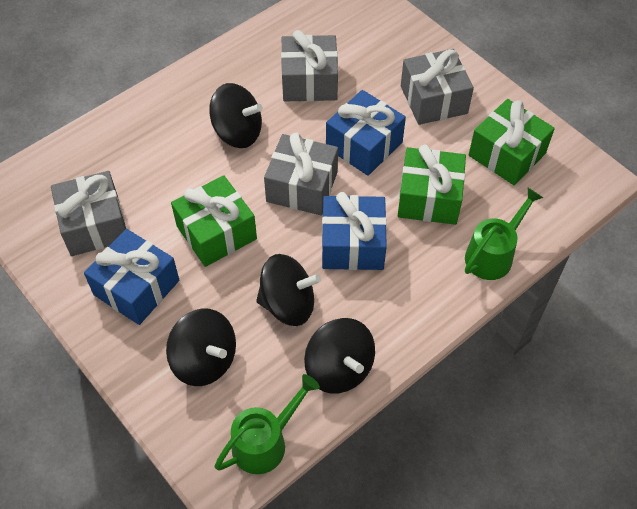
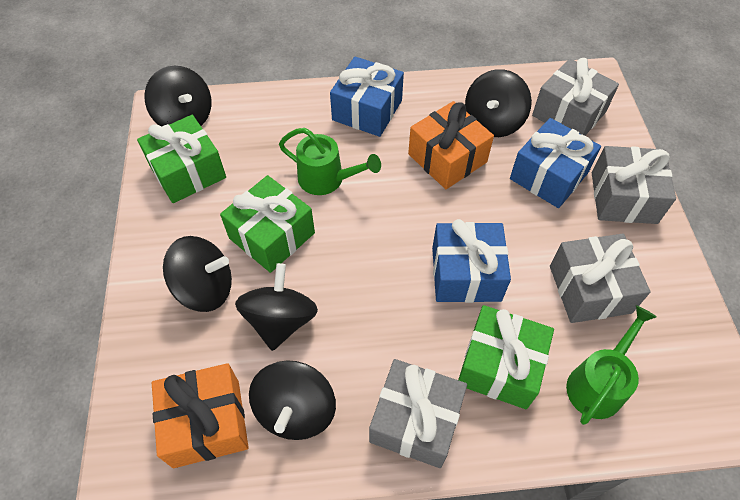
black spinning top: [166,308,236,386] [209,83,263,148] [256,254,321,326] [304,318,375,394] = 4 -> [144,66,211,126] [163,236,232,312] [235,263,318,351] [249,360,336,440] [465,69,532,137] = 5
orange gift: none = 0 -> [152,363,249,468] [408,101,494,189] = 2

